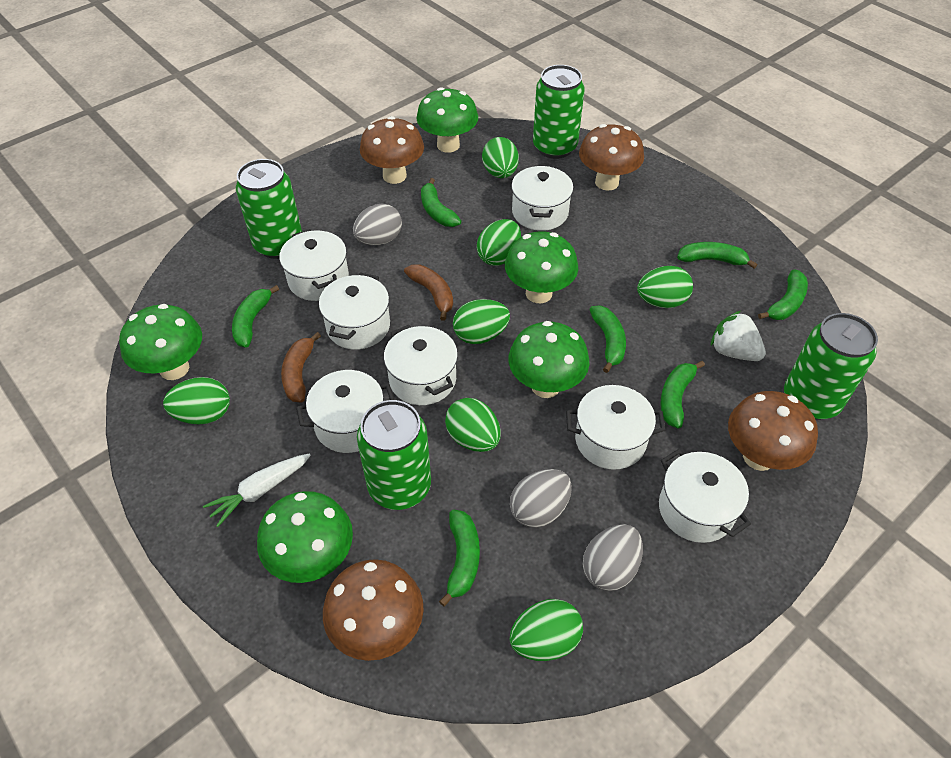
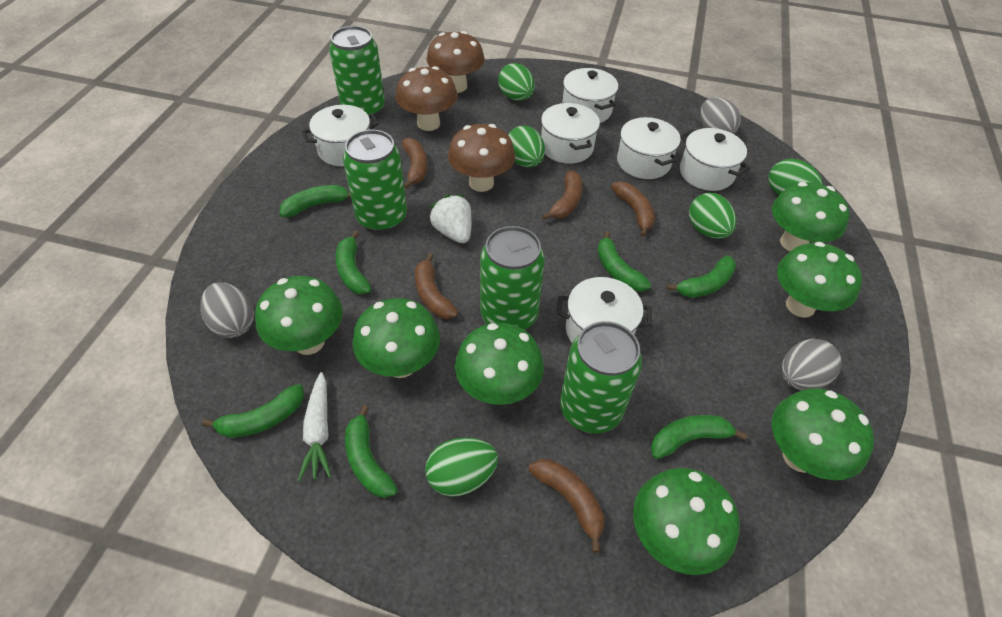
brown banana: [281,332,321,402] [404,264,453,321] = 2 -> [402,138,427,189] [415,253,458,319] [529,459,604,553] [542,170,583,220] [611,181,655,237] = 5
brown mushroom: [323,559,423,661] [360,116,424,184] [579,124,644,191] [728,391,818,471] = 4 -> [395,66,458,131] [426,31,485,93] [448,124,516,192] = 3
green egg: [163,377,230,424] [445,398,501,452] [453,299,510,344] [477,219,521,266] [482,137,519,178] [510,599,583,661] [637,266,693,308] = 7 -> [425,437,498,497] [498,63,535,101] [508,126,545,167] [689,193,737,239] [768,159,823,195] = 5
green mushroom: [119,304,202,380] [257,491,353,583] [416,87,478,153] [505,231,578,303] [508,321,589,398] = 5 -> [255,276,343,355] [352,298,440,378] [455,323,544,405] [633,468,740,575] [772,182,850,251] [772,388,874,480] [777,242,862,318] = 7
white pot: [279,229,349,301] [296,370,394,453] [319,273,390,350] [384,325,458,405] [511,165,573,231] [566,385,666,470] [659,449,751,543] = 7 -> [302,105,379,166] [541,103,600,164] [557,277,652,343] [562,68,618,123] [617,117,681,179] [680,128,750,191] = 6

